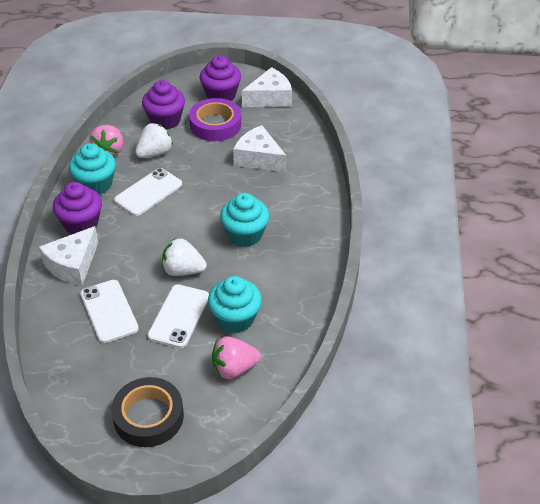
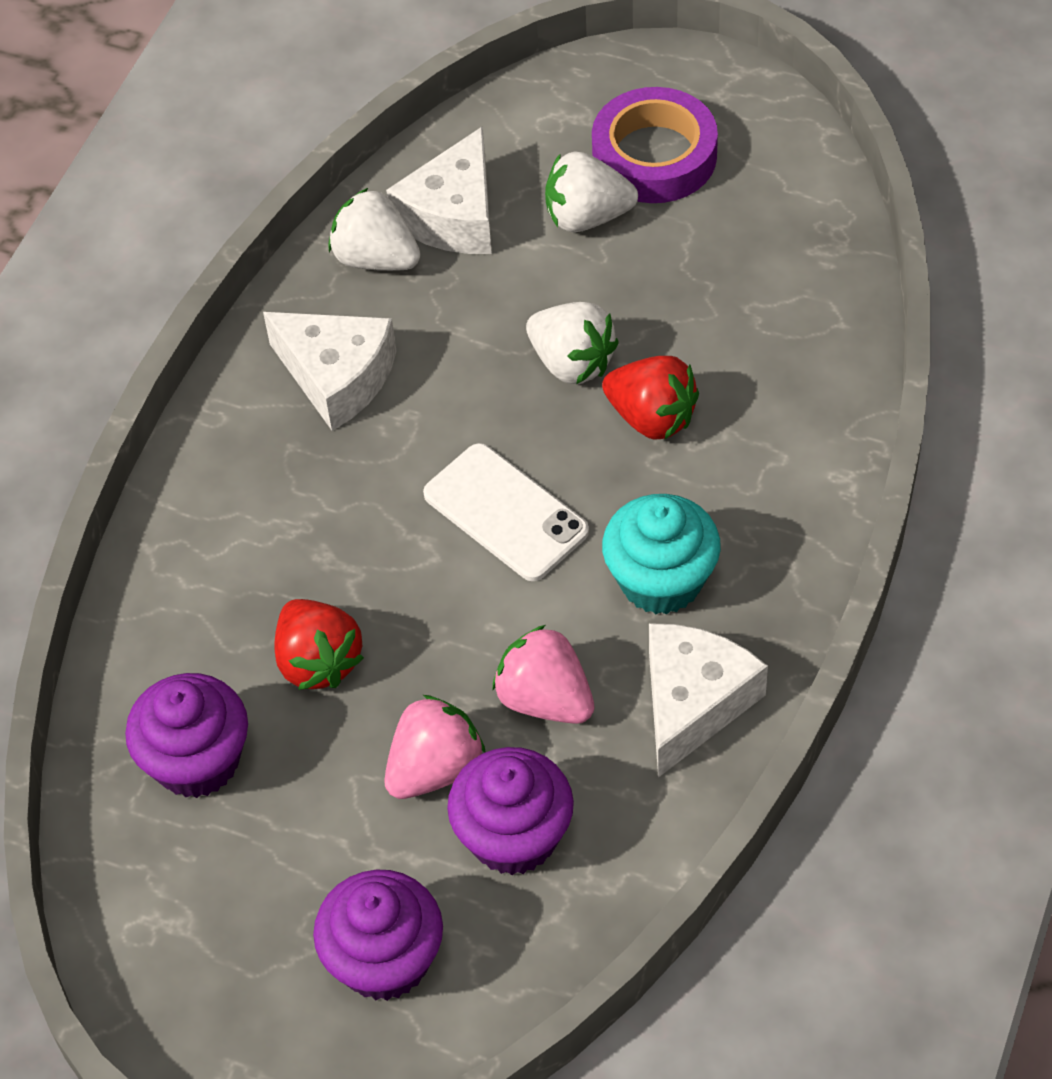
black tape: [111,377,184,447] = 1 -> none = 0
red strawberry: none = 0 -> [274,599,364,690] [602,356,699,439] = 2
turquoise cupcake: [69,143,116,195] [208,276,262,333] [220,193,269,247] = 3 -> [602,494,721,615] = 1
white phone: [80,280,139,343] [114,168,182,216] [148,284,209,348] = 3 -> [423,443,589,581] = 1
white strawberry: [135,123,173,158] [162,238,207,276] = 2 -> [328,188,421,271] [526,302,619,384] [545,151,638,232] = 3

